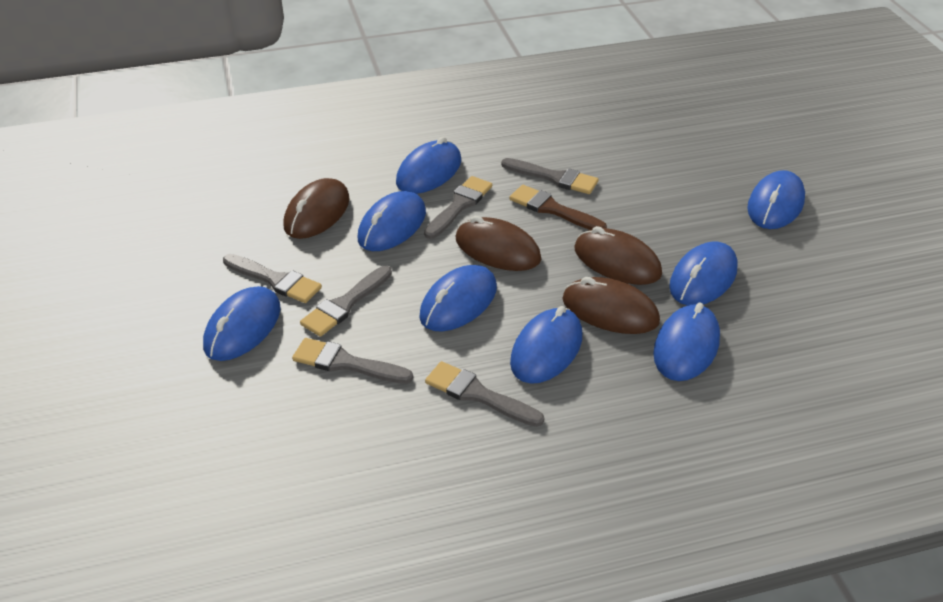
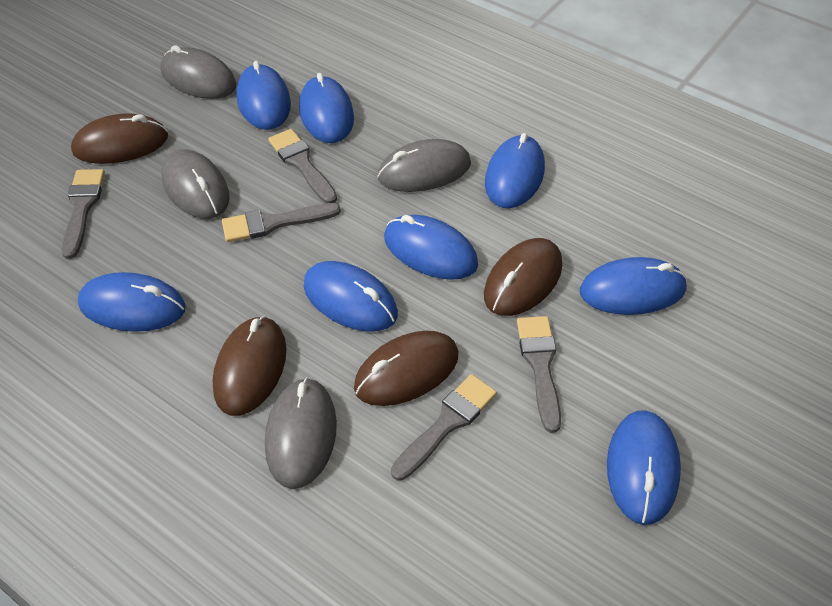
brown brush: [509,185,607,230] = 1 -> none = 0
grey brush: [223,254,322,303] [292,338,413,384] [300,266,392,337] [424,176,492,239] [425,361,544,427] [501,158,599,194] = 6 -> [61,169,105,259] [222,203,341,242] [268,129,337,203] [391,374,497,481] [517,316,561,433] = 5
grey mouse: none = 0 -> [160,45,237,99] [162,149,230,219] [265,377,337,489] [377,139,471,192] = 4

